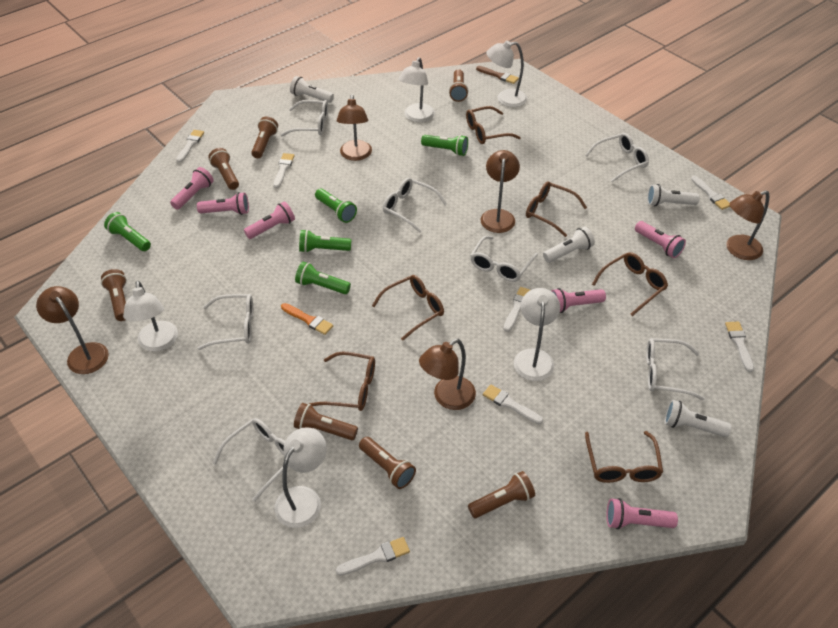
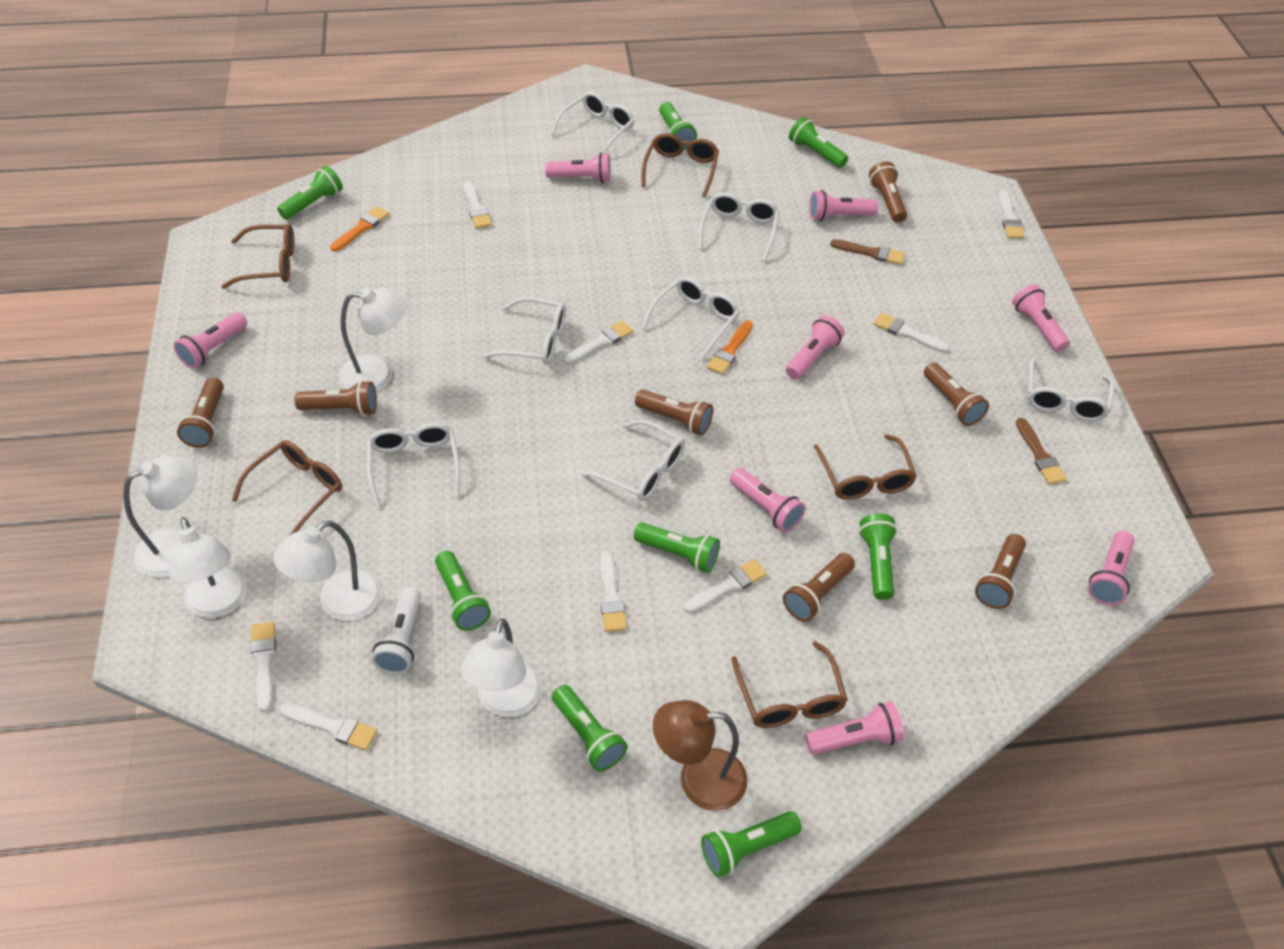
brown brush: [476,66,519,84] = 1 -> [830,239,905,265] [1016,418,1067,484] = 2
brown glasses: [309,352,375,411] [372,275,444,341] [466,106,521,144] [526,181,587,237] [585,431,663,483] [592,252,668,316] = 6 -> [221,224,295,289] [232,440,342,536] [641,133,719,198] [732,641,848,728] [814,434,917,500] = 5
brown lamp: [36,286,109,374] [337,95,372,161] [419,339,476,410] [481,150,520,233] [726,190,769,260] = 5 -> [653,700,748,811] = 1
green flashlight: [104,212,151,251] [295,261,351,294] [299,230,351,253] [315,189,357,223] [421,135,468,156] = 5 -> [277,166,343,220] [435,551,491,630] [552,685,627,771] [634,522,720,573] [659,102,697,150] [701,811,802,877] [789,117,848,168] [859,514,897,600] = 8
orange brush: [281,303,333,335] = 1 -> [330,206,389,251] [707,320,753,375] = 2
pink flashlight: [170,167,214,210] [197,192,249,215] [244,201,295,239] [551,288,606,313] [606,498,678,529] [635,221,686,258] = 6 -> [174,312,247,369] [545,153,611,183] [730,468,806,532] [786,315,845,380] [805,702,904,755] [809,190,878,221] [1012,284,1070,352] [1088,531,1134,606] = 8
white brush: [176,130,204,163] [273,153,295,188] [336,537,410,576] [483,384,543,424] [504,287,530,332] [691,176,730,210] [725,321,754,372] = 7 -> [250,622,276,712] [280,703,377,750] [463,181,492,229] [564,321,633,364] [600,551,627,632] [684,559,767,613] [874,312,950,353] [998,190,1024,238] = 8
white flashlight: [290,76,334,103] [543,226,595,263] [647,184,700,206] [665,400,732,437] = 4 -> [372,587,421,674] = 1

